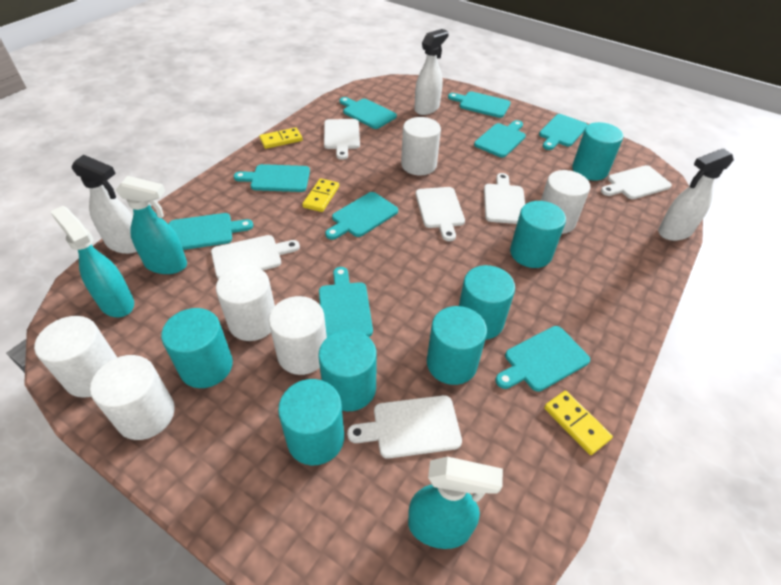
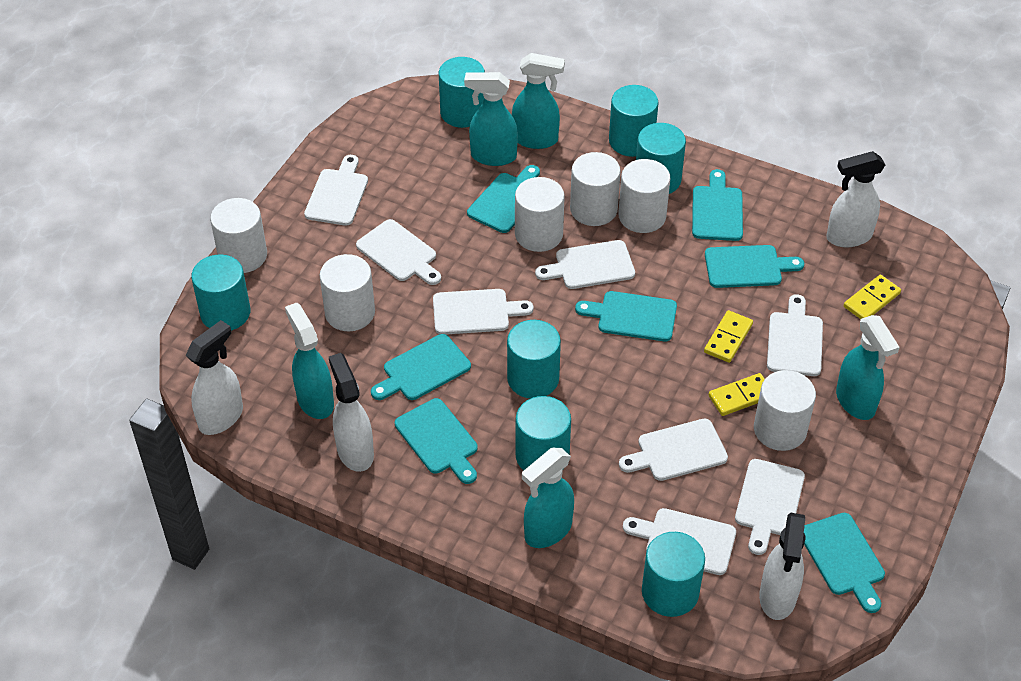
turquoise cutting board: [169,213,253,250] [234,164,310,192] [319,267,373,337] [325,192,398,240] [340,97,397,129] [448,91,511,118] [474,120,526,158] [495,326,590,392] [539,114,588,150] = 9 -> [371,334,471,400] [395,398,478,484] [467,165,540,233] [575,291,677,341] [692,169,743,241] [705,245,804,288] [804,513,885,613] = 7
turquoise spray bottle: [50,206,134,317] [116,176,187,274] [408,457,503,549] = 3 -> [285,302,334,419] [464,72,518,166] [512,53,565,149] [522,448,574,548] [836,315,900,420] = 5
white cutting board: [211,235,300,279] [324,119,360,160] [347,395,462,459] [416,187,465,241] [484,173,525,224] [601,165,672,199] = 6 -> [304,155,368,226] [356,219,441,285] [433,289,533,334] [535,240,635,289] [619,419,728,481] [623,508,736,575] [735,459,805,555] [767,294,823,376] = 8
white spray bottle: [71,155,137,254] [414,29,449,115] [658,148,734,241] = 3 -> [186,320,243,435] [329,353,374,472] [759,513,806,620] [826,151,885,247] = 4

